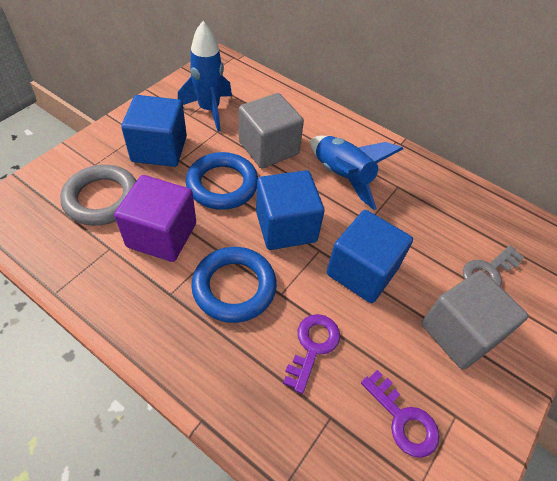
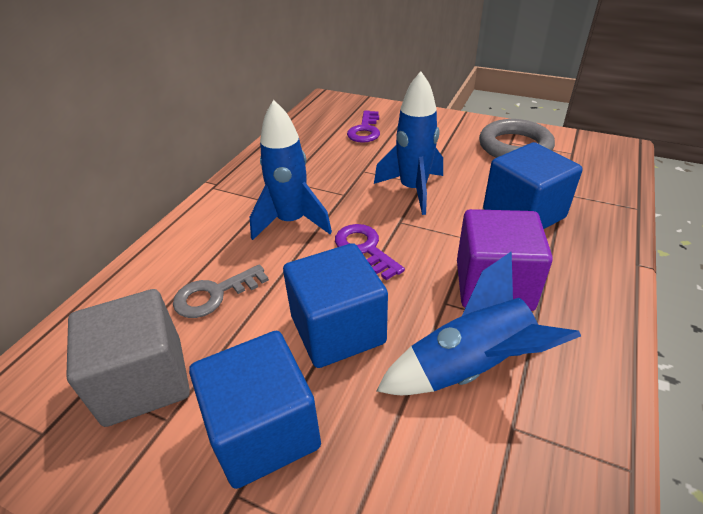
blue ring: [186,152,258,210] [191,247,277,323] = 2 -> none = 0
blue rocket: [178,21,232,132] [311,136,403,210] = 2 -> [250,100,332,240] [374,71,443,215] [376,251,581,395] = 3
grey cube: [239,93,304,168] [421,270,528,370] = 2 -> [66,289,190,427] = 1

